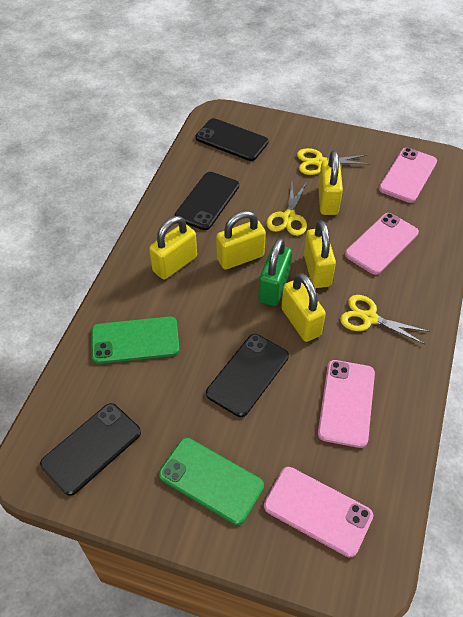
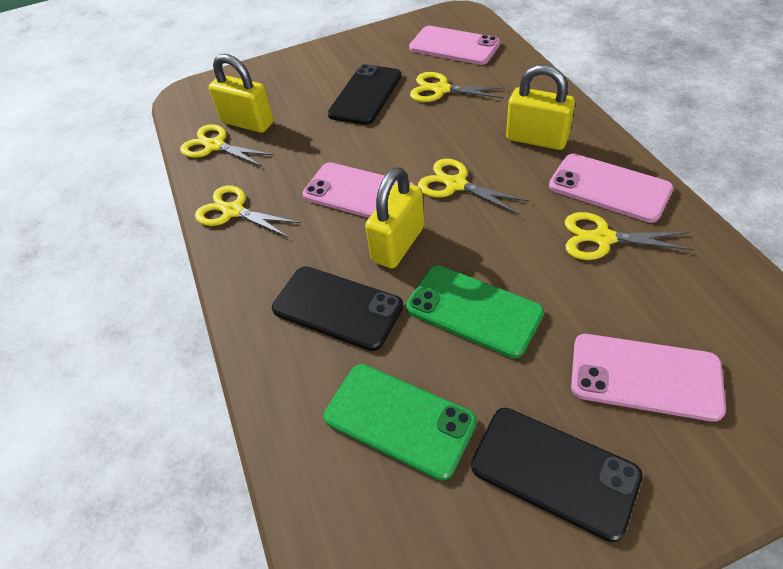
black phone: [40,403,141,496] [175,172,239,230] [196,118,268,161] [206,334,289,417] = 4 -> [272,266,404,351] [328,64,402,125] [471,408,643,542] = 3
green padlock: [258,238,292,306] = 1 -> none = 0
yellow padlock: [149,216,197,280] [216,211,266,270] [281,273,326,342] [304,220,336,288] [318,150,343,215] = 5 -> [209,54,274,133] [365,167,424,269] [506,64,575,150] = 3
yellow scissors: [266,182,307,236] [297,148,370,175] [340,295,430,344] = 3 -> [180,124,274,166] [195,186,301,237] [410,72,506,102] [418,159,530,215] [565,212,694,260] = 5

